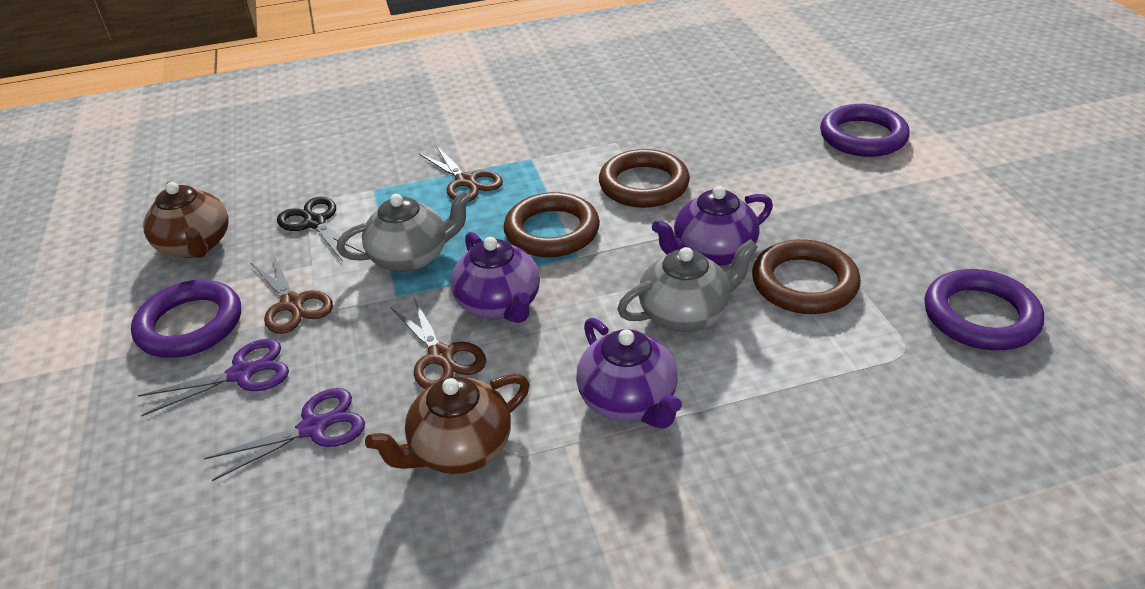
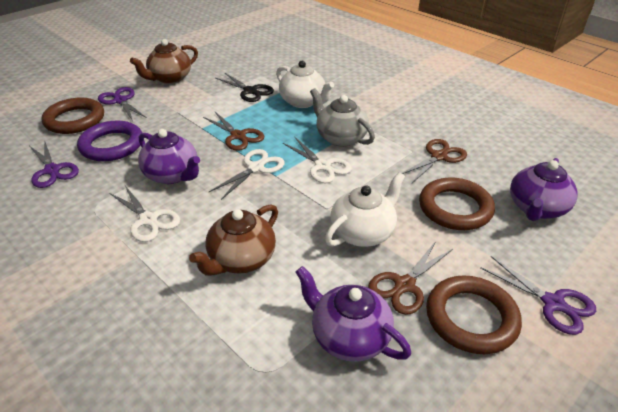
grey teapot: [336,190,472,272] [617,239,758,332] = 2 -> [310,88,375,147] = 1
purple ring: [131,280,241,358] [820,104,910,157] [924,269,1044,350] = 3 -> [77,120,142,161] = 1
purple scissors: [138,339,289,416] [204,388,365,481] = 2 -> [30,140,79,188] [98,87,147,121] [480,256,596,335] = 3
white scissors: none = 0 -> [109,186,180,242] [209,149,285,200] [283,137,352,183] = 3
white teapot: none = 0 -> [276,61,334,108] [325,172,405,247] = 2

